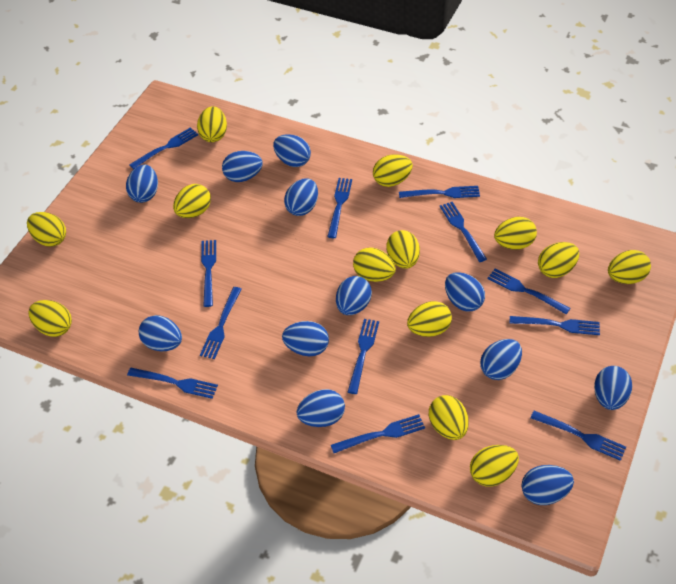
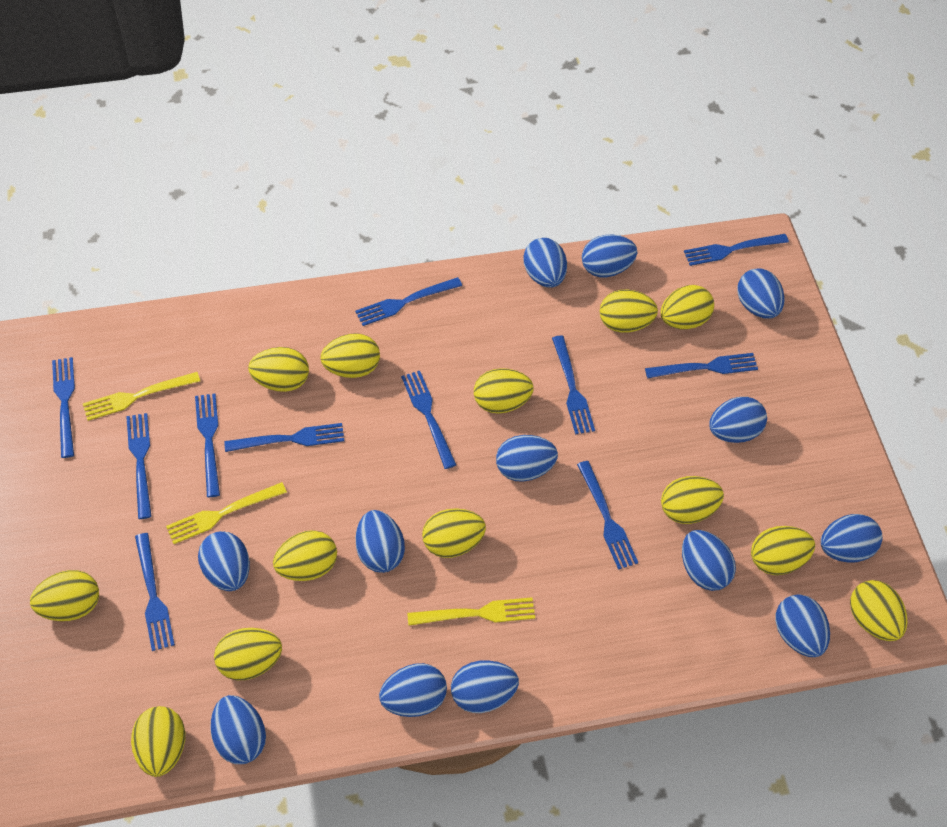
blue egg: [126,165,158,203] [139,315,182,351] [222,151,263,182] [273,134,311,167] [282,321,329,356] [284,178,318,216] [297,389,345,427] [336,276,372,315] [445,272,485,312] [480,339,522,380] [521,465,574,505] [594,366,632,410] = 12 -> [198,531,250,591] [210,695,266,764] [356,510,405,573] [379,663,447,717] [451,660,519,713] [496,435,558,482] [523,238,567,288] [582,235,637,277] [682,530,736,591] [709,397,767,443] [737,268,785,319] [775,594,830,657] [821,514,883,563] = 13
blue fork: [127,368,218,399] [129,127,198,169] [200,287,242,359] [201,240,216,307] [327,178,352,238] [331,414,425,453] [348,319,379,394] [399,186,480,198] [440,202,487,262] [487,269,570,314] [509,316,600,335] [530,411,626,461] = 12 -> [52,357,75,458] [126,413,152,519] [135,533,175,651] [195,393,220,497] [224,423,344,452] [355,277,462,326] [401,371,456,469] [552,336,595,434] [577,461,638,570] [645,353,758,378] [684,234,789,266] = 11
yellow fork: none = 0 -> [83,372,200,421] [166,482,287,544] [407,597,535,626] = 3

